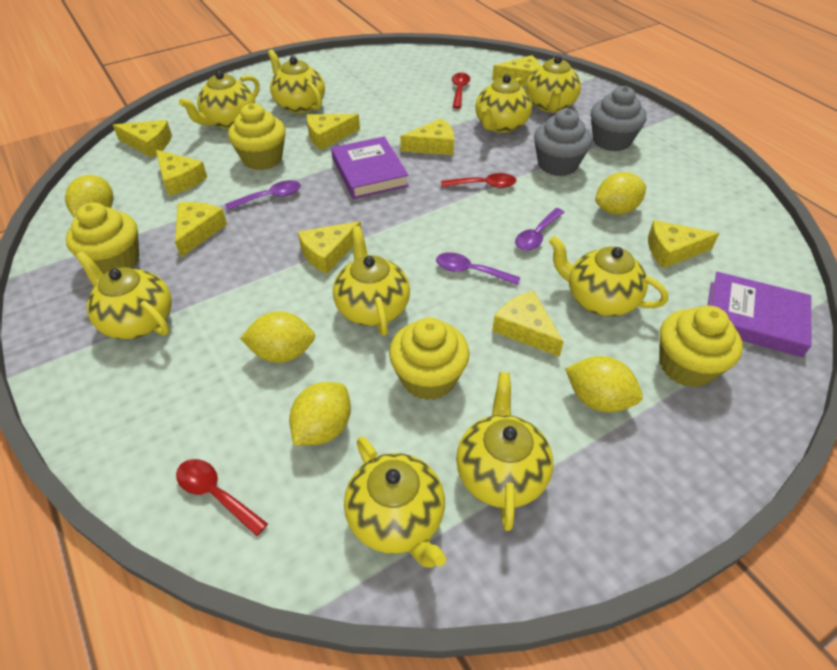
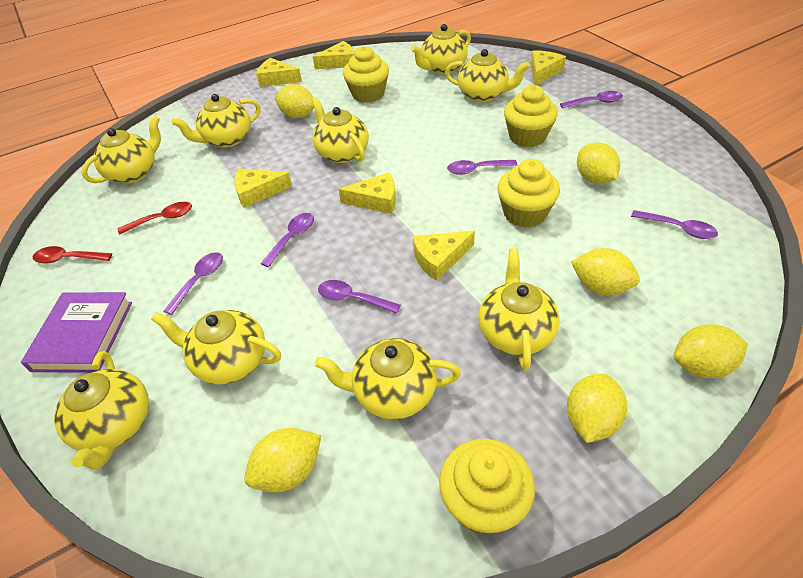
grey cupcake: [534,109,592,176] [591,86,647,151] = 2 -> none = 0
purple book: [331,137,409,199] [708,272,811,357] = 2 -> [21,292,132,373] = 1
purple spoon: [225,180,301,210] [436,252,520,285] [515,208,565,251] = 3 -> [163,252,223,315] [261,213,314,267] [318,280,401,314] [447,160,517,175] [560,91,623,108] [631,210,718,239] = 6
red spoon: [176,459,268,536] [441,173,516,188] [452,73,470,109] = 3 -> [33,246,112,264] [118,202,192,234] = 2
yellow cheese: [113,120,172,158] [156,150,207,196] [175,202,227,257] [298,221,361,274] [307,114,360,150] [400,118,454,155] [492,55,540,85] [492,291,564,357] [648,220,719,269] = 9 -> [234,168,292,208] [256,58,302,87] [313,41,354,69] [338,172,396,214] [413,231,475,281] [531,50,566,85] = 6
yellow lemon: [65,175,113,218] [240,311,315,363] [289,382,351,445] [565,356,643,413] [595,172,646,215] = 5 -> [244,428,321,493] [274,84,314,118] [567,374,627,443] [571,248,640,295] [577,142,620,184] [674,324,748,378] = 6

